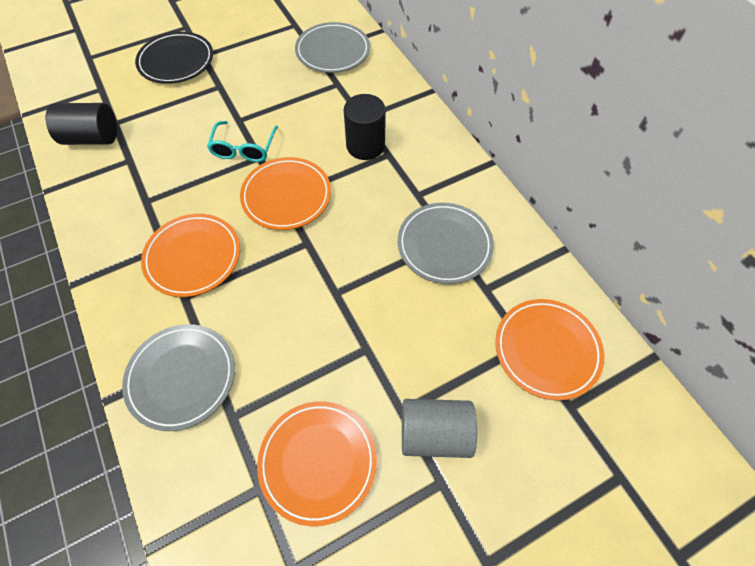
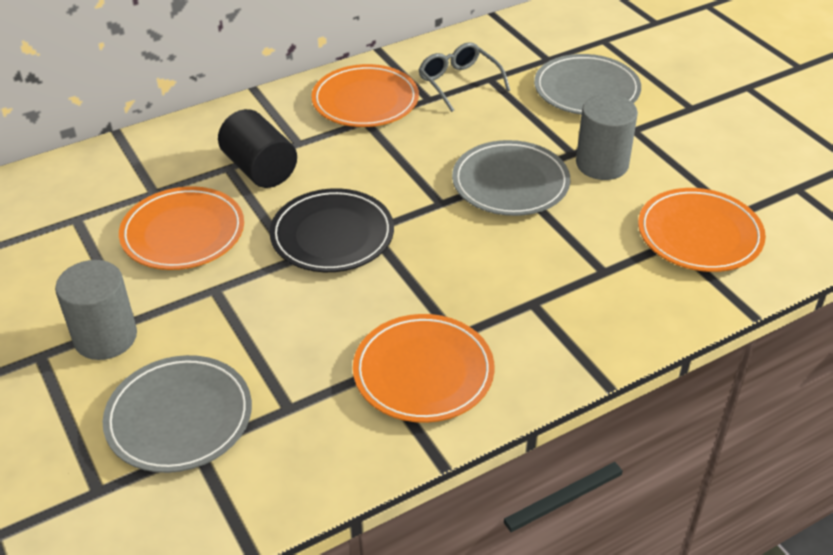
black cylinder: [46,103,117,145] [344,94,386,160] = 2 -> [218,109,297,188] = 1
grey cylinder: [402,399,477,458] = 1 -> [55,260,137,360] [576,94,638,180] = 2
grey glasses: none = 0 -> [418,42,510,112] = 1
turquoise glasses: [207,121,278,162] = 1 -> none = 0

